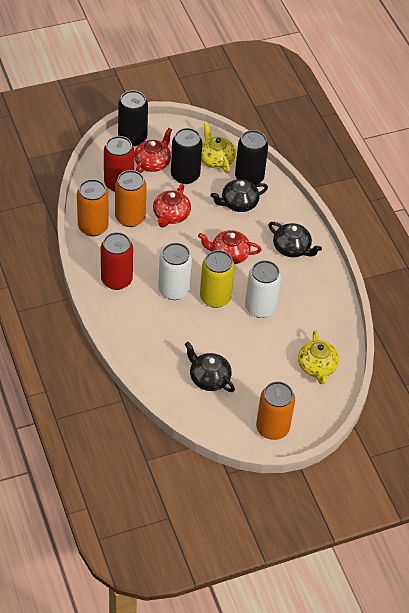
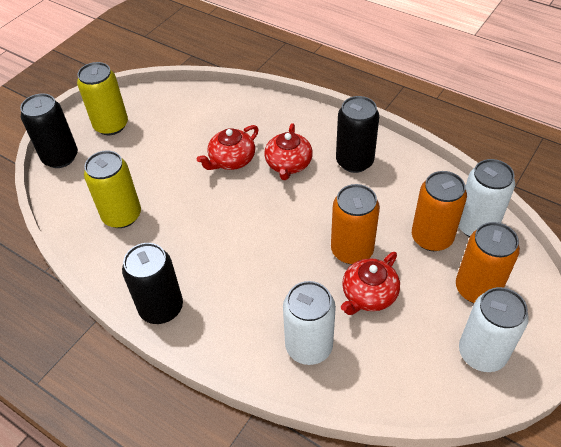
black teapot: [185,342,235,392] [210,179,268,212] [268,222,322,257] = 3 -> none = 0
red can: [101,232,133,290] [104,136,134,192] = 2 -> none = 0
white can: [158,243,192,300] [245,260,281,318] = 2 -> [283,281,336,365] [458,159,515,237] [459,287,529,372] = 3
yellow can: [200,250,235,308] = 1 -> [77,62,128,135] [84,150,141,228] = 2
yellow teapot: [201,122,236,173] [298,330,339,384] = 2 -> none = 0

